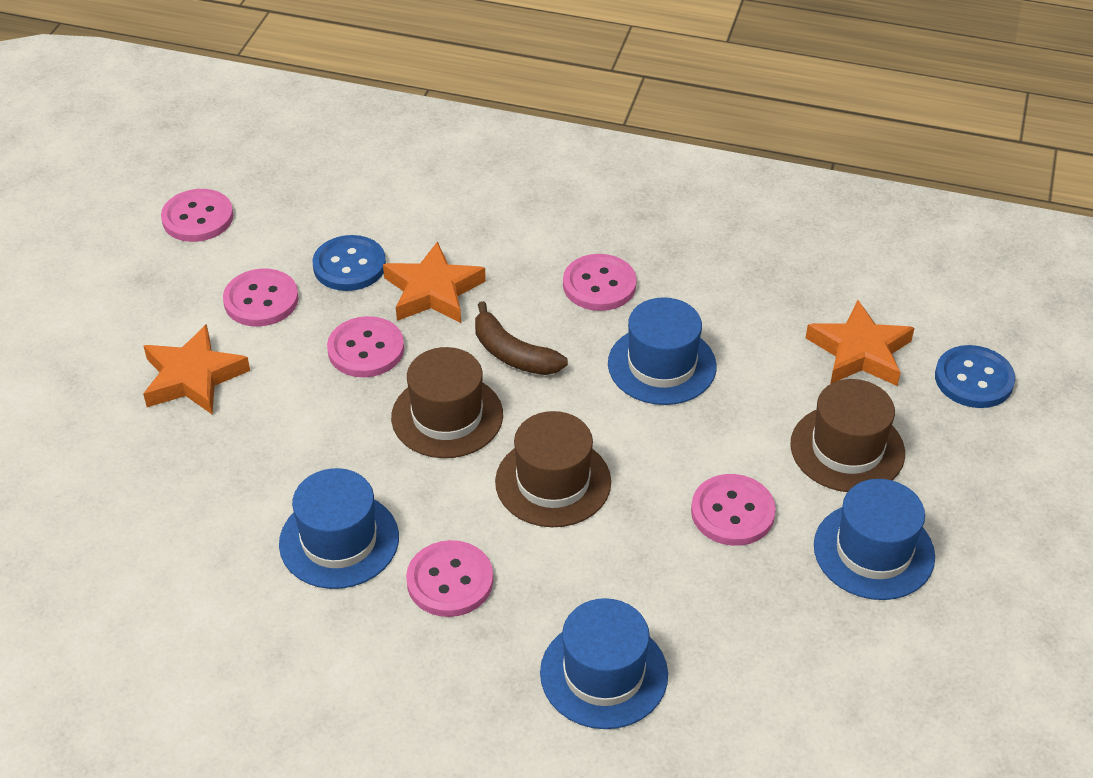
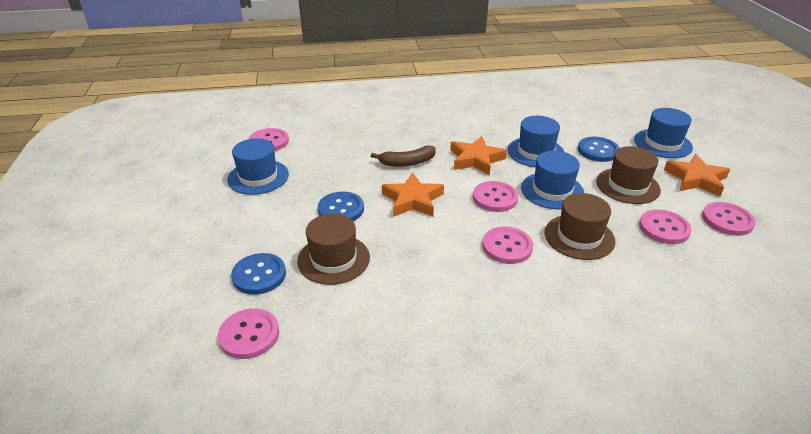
blue button: [313,235,386,291] [935,345,1015,408] = 2 -> [231,253,286,295] [318,192,364,221] [578,137,619,162] = 3

